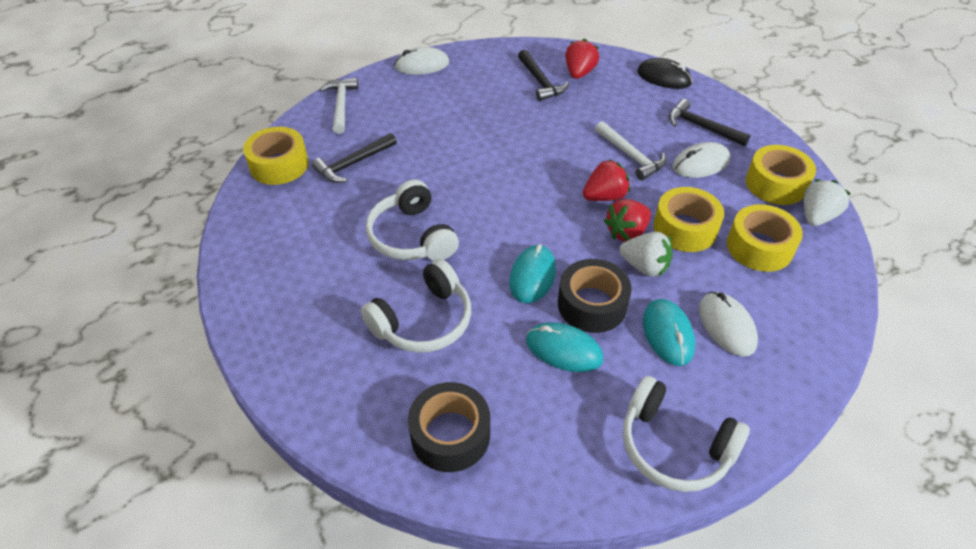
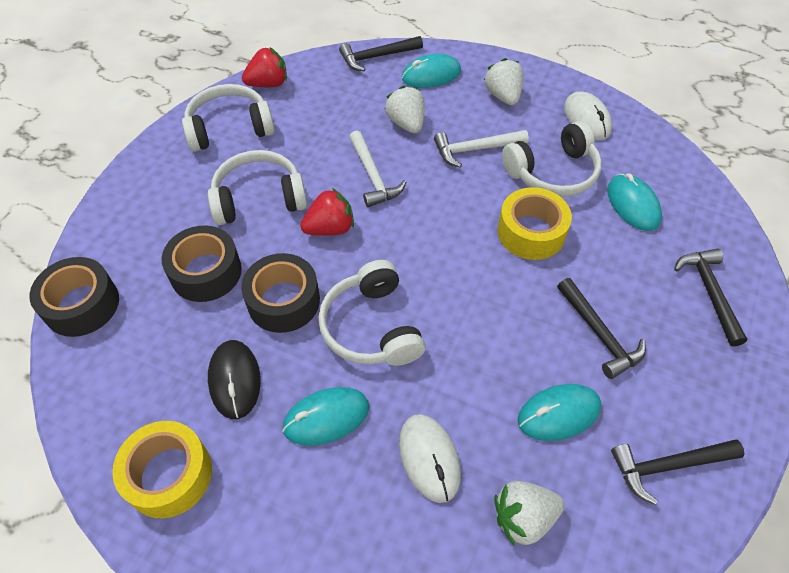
black hammer: [312,133,397,183] [518,50,569,101] [668,99,751,146] = 3 -> [339,36,423,71] [557,278,646,379] [611,440,744,505] [674,249,747,346] = 4
black tape: [408,382,490,472] [558,259,632,333] = 2 -> [30,257,119,337] [161,225,242,302] [241,253,320,333] = 3
red strawberry: [565,39,599,79] [583,159,630,201] [604,199,651,242] = 3 -> [242,47,287,87] [300,188,354,236] = 2
turquoise mouse: [509,244,556,303] [526,322,604,372] [643,299,695,366] = 3 -> [282,387,369,446] [402,54,461,88] [517,384,601,441] [607,173,662,231] = 4
white headphones: [361,259,471,353] [366,180,459,261] [623,376,750,492] = 3 -> [182,84,275,152] [208,150,307,225] [318,260,425,366] [502,121,602,197] = 4
white mouse: [394,47,449,75] [673,142,730,178] [699,292,758,357] = 3 -> [399,414,461,503] [564,92,612,140] = 2
white strawberry: [619,232,672,277] [803,179,851,226] = 2 -> [385,86,424,133] [484,58,524,105] [494,481,565,546] = 3
yellow tape: [243,127,309,185] [653,187,724,252] [727,204,803,272] [746,145,816,205] = 4 -> [112,421,212,519] [498,187,572,260] = 2

